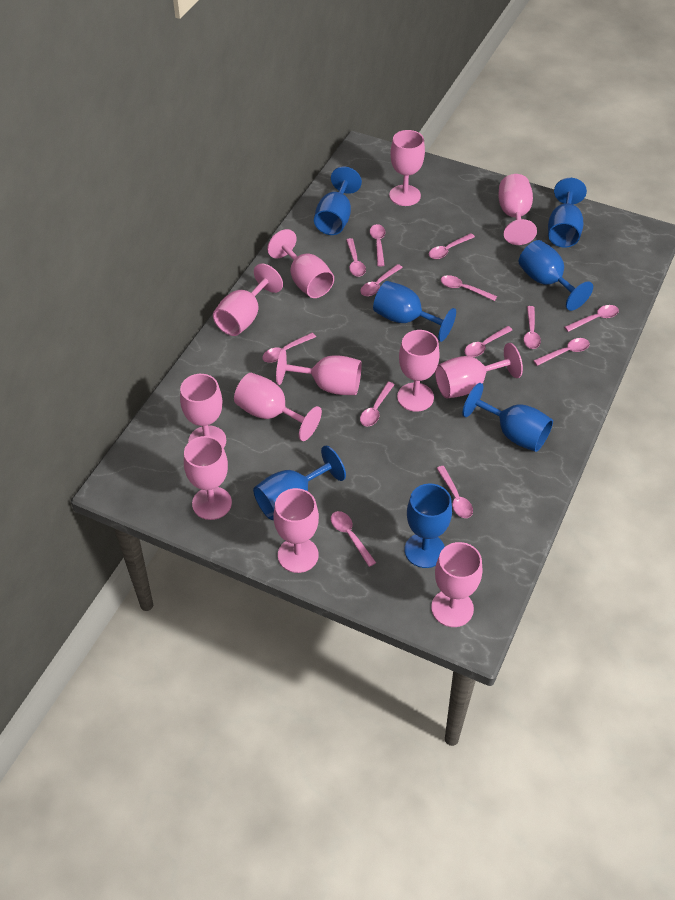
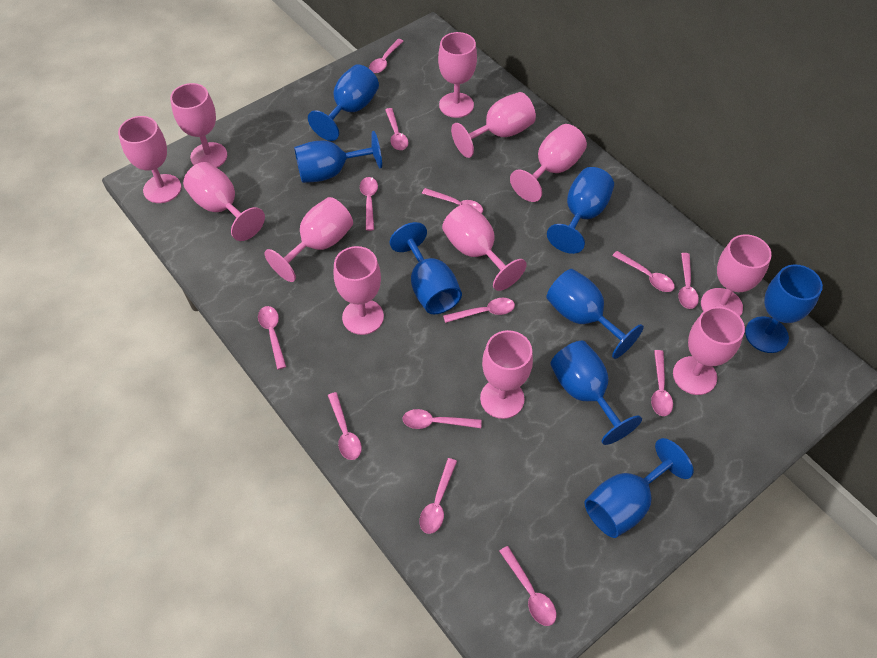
blue goblet: [253,445,346,520] [314,167,362,235] [373,281,456,342] [405,484,452,568] [462,383,553,452] [519,240,593,311] [548,178,587,248] = 7 -> [294,131,382,183] [308,64,379,141] [390,222,462,314] [546,269,644,359] [547,167,614,254] [550,341,642,445] [585,438,694,538] [745,264,823,353] = 8

